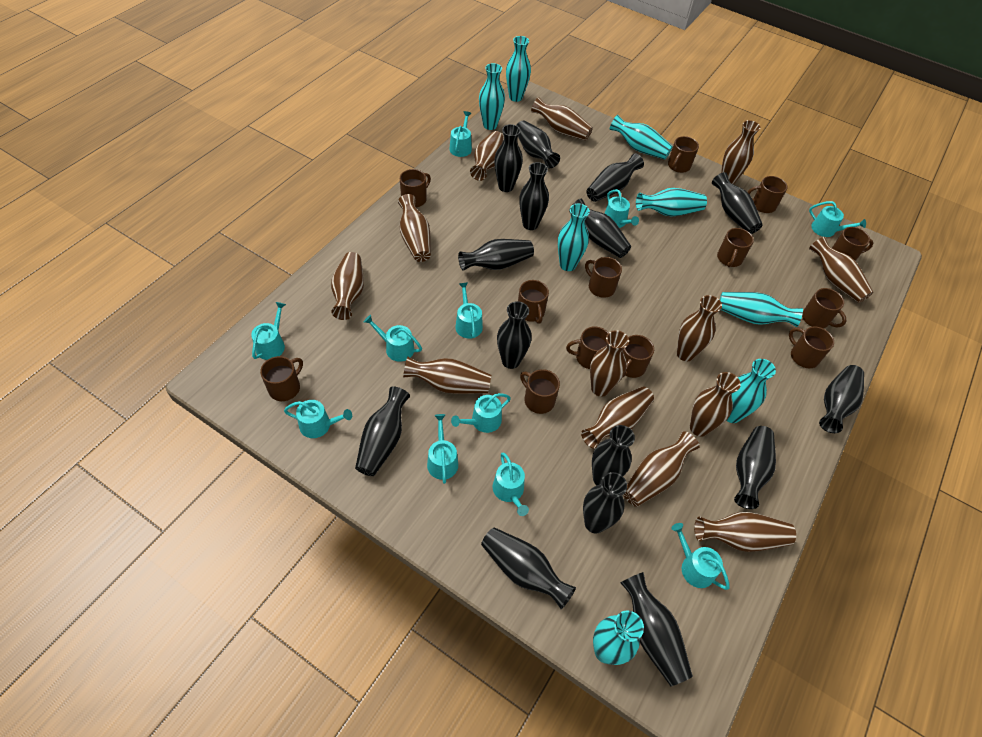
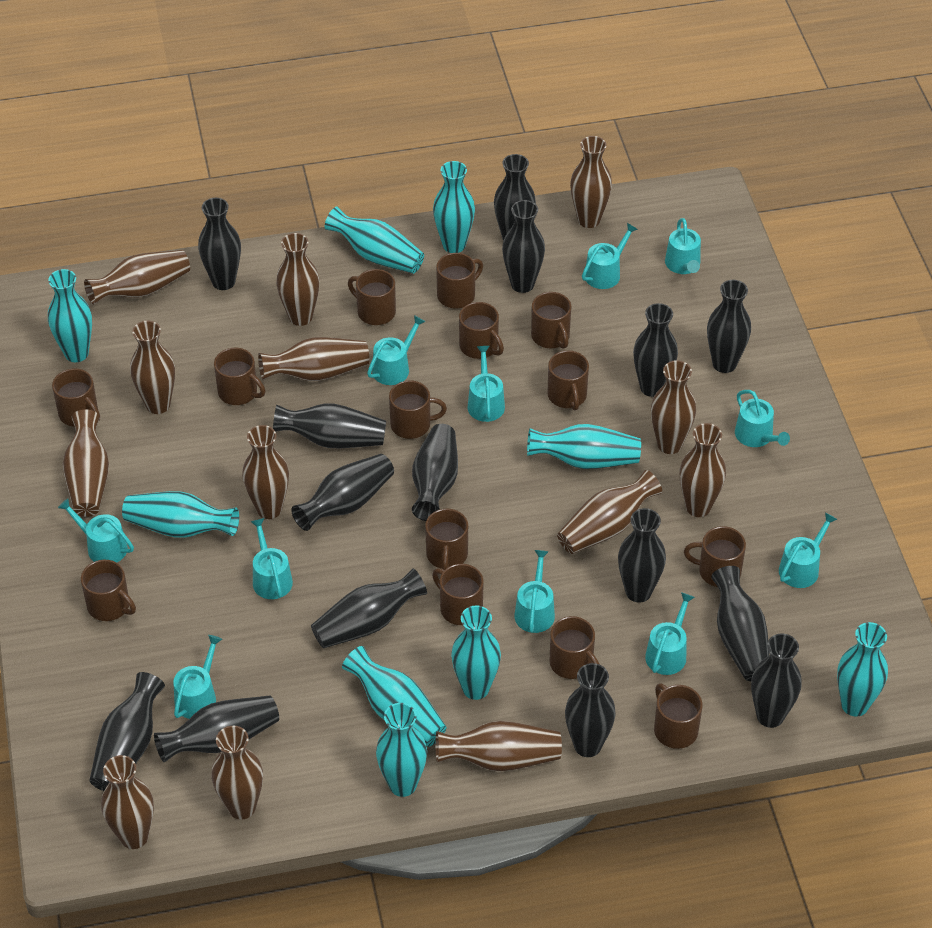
brown mug: [260,356,303,401] [400,169,431,208] [518,280,549,324] [520,369,560,414] [566,326,609,369] [585,257,622,298] [623,335,654,378] [668,136,699,173] [717,228,754,267] [748,176,788,213] [789,326,834,368] [802,288,847,328] [832,227,874,261] = 13 -> [52,369,100,427] [81,560,136,621] [214,348,265,405] [348,269,396,325] [389,380,447,439] [425,509,468,570] [432,564,484,625] [436,253,483,309] [459,302,504,359] [531,292,571,349] [547,351,589,410] [550,616,600,679] [654,683,702,749] [684,526,746,587] = 14
turquoise vase: [479,63,505,130] [506,36,531,102] [558,203,590,271] [593,610,644,665] [610,115,673,159] [636,188,707,217] [720,292,803,327] [726,359,776,423] = 8 -> [48,269,92,362] [122,491,239,538] [325,207,424,274] [342,646,447,747] [376,703,427,797] [433,161,475,253] [451,605,501,700] [527,424,641,469] [837,622,888,716] = 9

